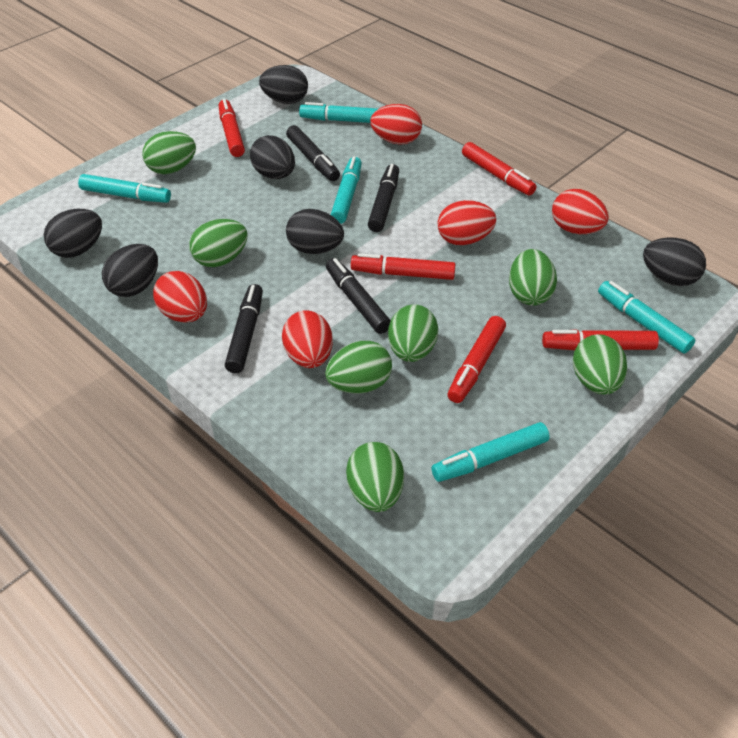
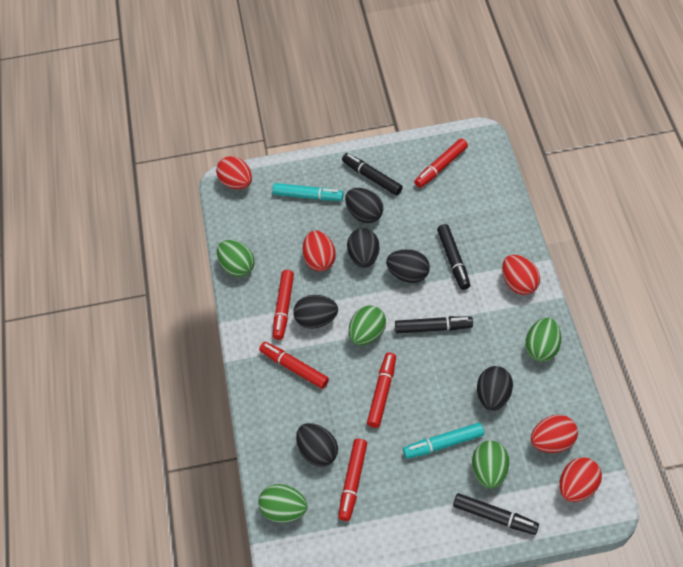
green egg: [142,131,196,174] [189,219,247,267] [325,341,392,394] [346,442,404,512] [388,304,438,362] [509,249,557,306] [573,334,627,395] = 7 -> [217,240,255,277] [258,484,307,523] [349,305,386,345] [472,441,509,489] [525,318,561,362] = 5
turquoise marker: [78,174,171,203] [299,102,378,123] [331,156,362,224] [431,422,550,482] [598,281,695,353] = 5 -> [272,183,344,201] [403,423,484,459] = 2

